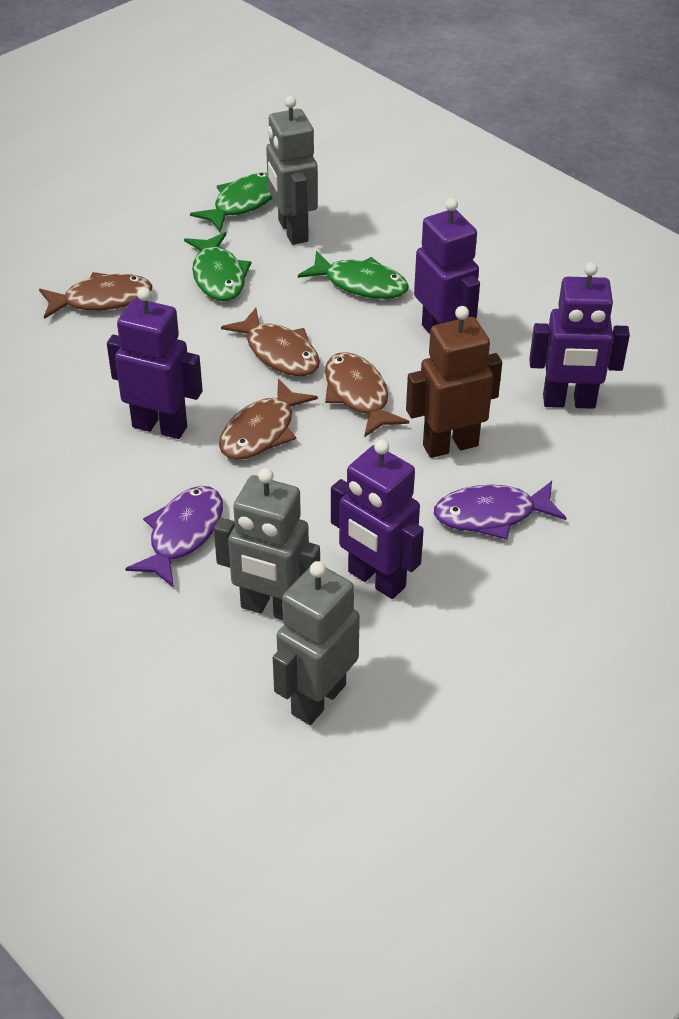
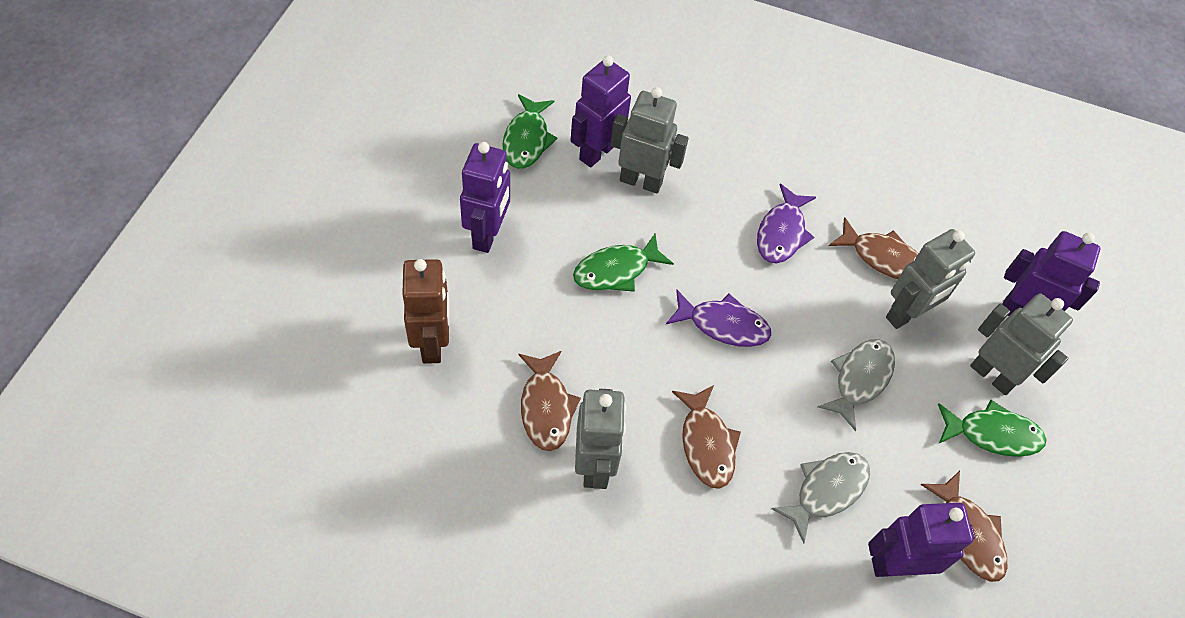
grey fish: none = 0 -> [771,452,870,544] [818,339,895,431] = 2
grey robot: [214,468,320,620] [266,96,318,245] [273,561,360,725] = 3 -> [575,389,626,489] [610,87,688,194] [886,229,975,329] [970,293,1073,395] = 4

